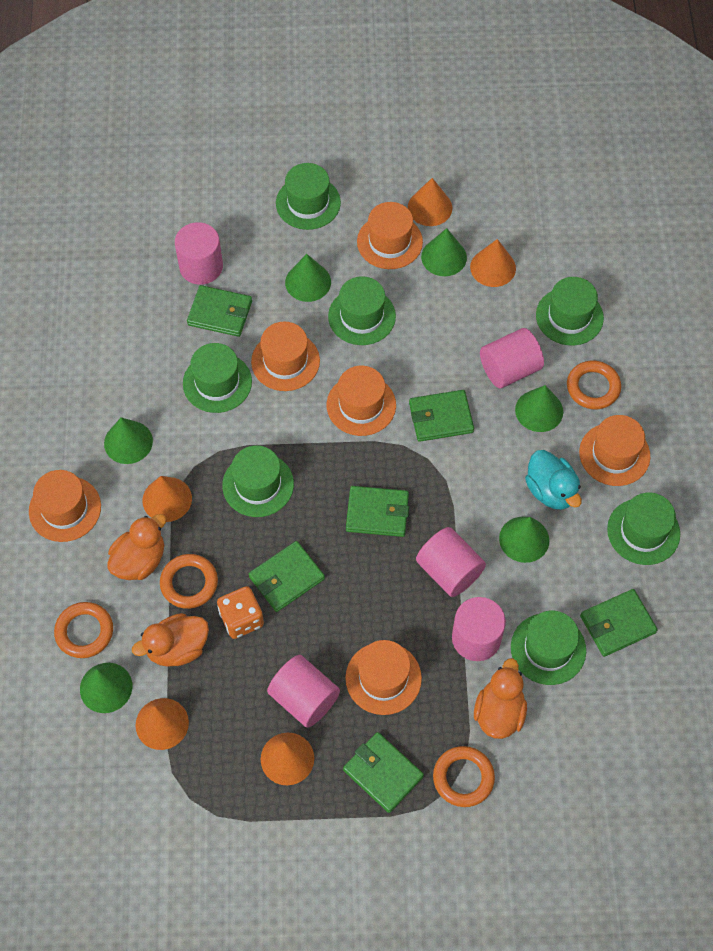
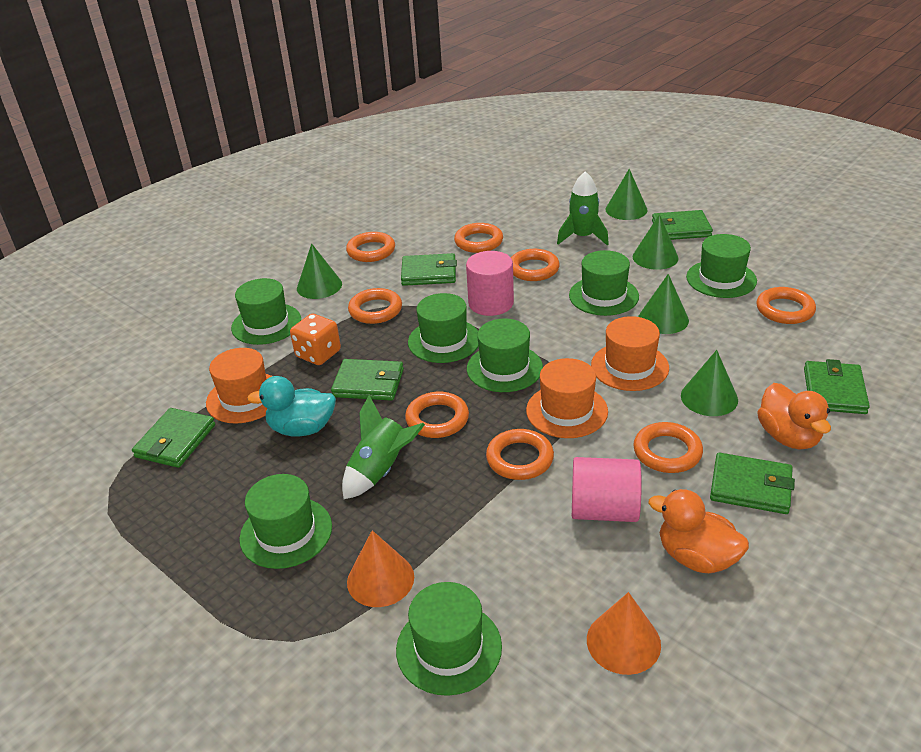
green cone: [80,663,132,713] [104,417,153,464] [285,254,331,302] [421,228,467,276] [499,517,549,563] [515,385,563,432] = 6 -> [297,244,342,299] [606,169,648,220] [633,214,679,270] [638,274,689,334] [681,350,738,416] = 5
green rocket: none = 0 -> [342,395,425,499] [557,171,609,246] = 2
orange cone: [136,698,189,750] [142,476,192,522] [261,733,314,785] [408,178,452,226] [470,239,516,287] = 5 -> [347,530,414,607] [587,592,661,675] = 2
orange duck: [107,514,166,580] [132,613,209,667] [474,658,527,739] = 3 -> [648,489,749,573] [757,383,831,449] = 2
orange hat: [29,470,101,542] [251,322,320,391] [327,366,396,436] [345,640,422,715] [357,202,423,269] [579,415,650,486] = 6 -> [206,348,272,424] [526,358,608,438] [591,316,669,391] = 3
orange ring: [54,602,113,658] [160,554,218,609] [433,746,495,807] [567,361,621,409] = 4 -> [346,232,395,262] [348,288,402,324] [405,392,469,438] [454,223,503,253] [486,429,554,480] [511,249,560,281] [633,422,703,473] [757,287,816,324] = 8
pink cylinder: [175,222,223,285] [267,655,340,728] [416,527,486,597] [452,597,506,661] [480,328,544,388] = 5 -> [466,251,514,316] [572,457,642,522] = 2

